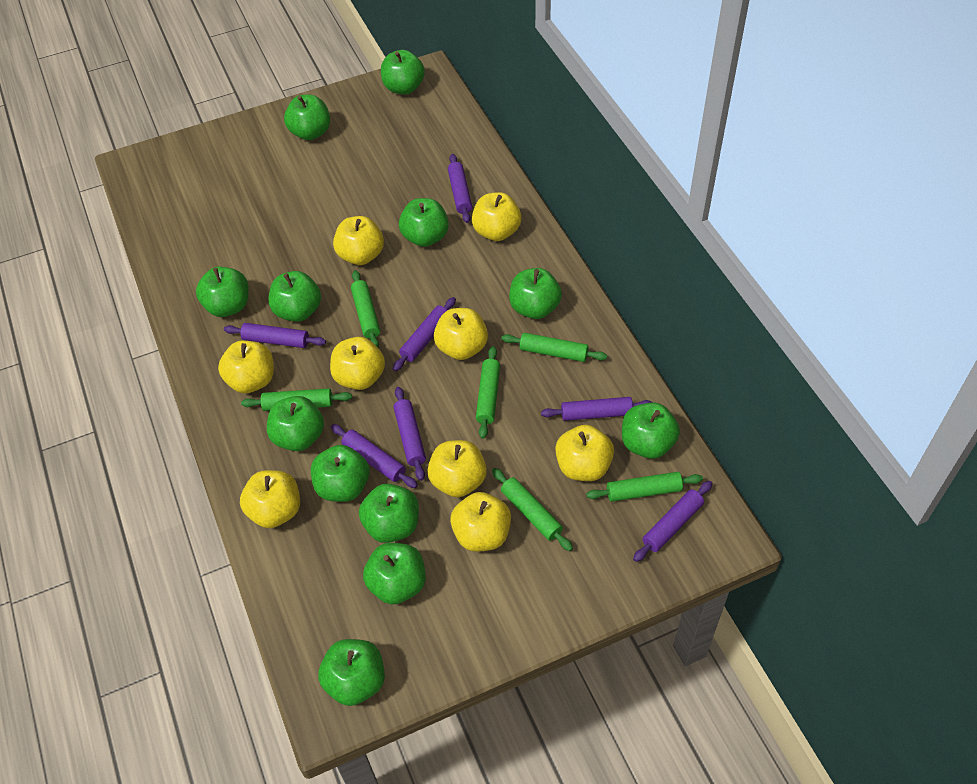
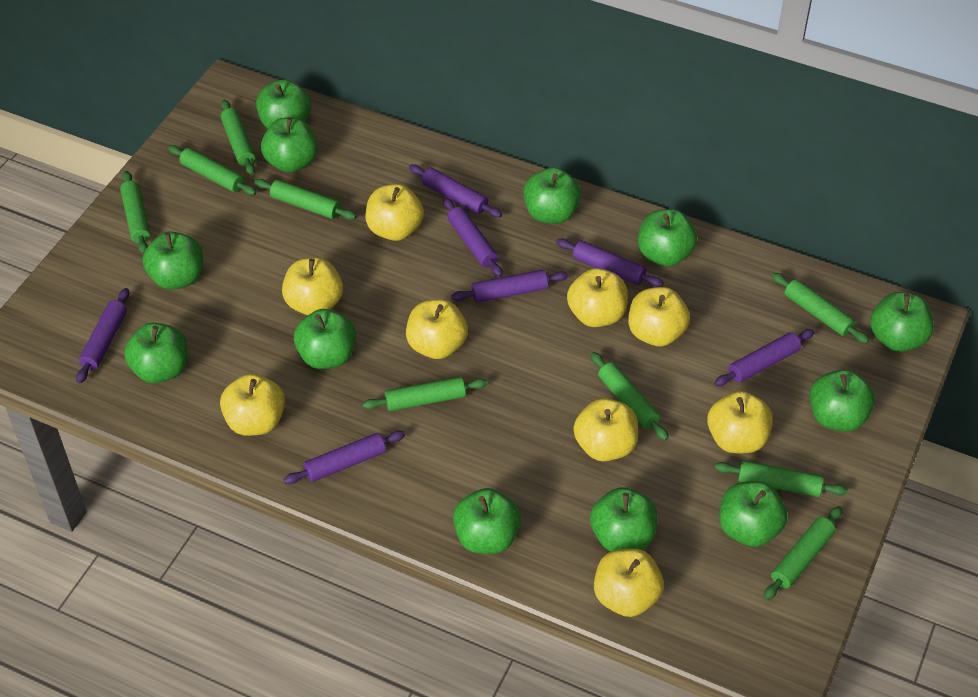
green rolling pin: [241,388,352,411] [351,270,380,347] [476,346,500,439] [492,468,573,551] [501,333,607,362] [586,472,703,502] = 6 -> [120,171,150,254] [168,145,256,195] [221,100,255,175] [254,179,357,220] [363,377,487,411] [591,352,669,441] [715,460,847,497] [764,506,842,600] [771,273,869,343] = 9

